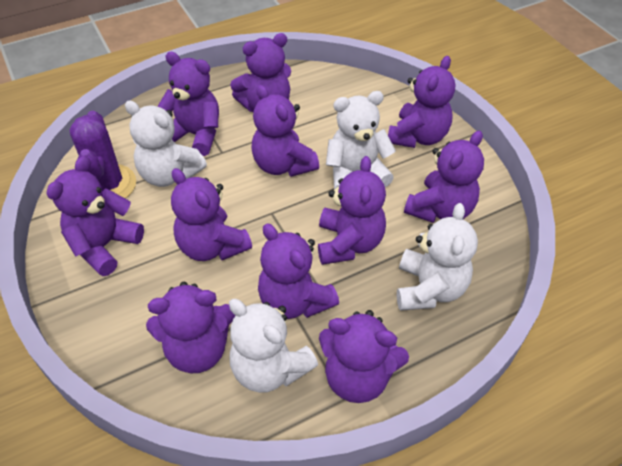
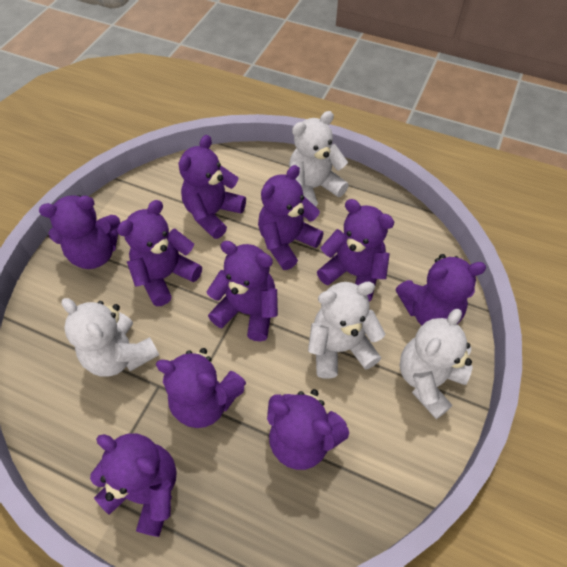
purple cactus: [69,111,136,199] = 1 -> none = 0
purple teddy bear: [47,156,144,276] [146,282,236,373] [157,52,219,156] [171,168,252,261] [230,33,291,112] [251,85,319,177] [258,223,339,319] [318,156,386,265] [319,310,409,403] [388,56,455,148] [404,130,484,223] = 11 -> [39,195,120,269] [90,433,176,537] [117,200,202,306] [156,348,246,428] [179,135,246,239] [207,241,278,341] [258,165,324,270] [267,389,349,470] [317,199,394,302] [395,254,486,325] = 10

